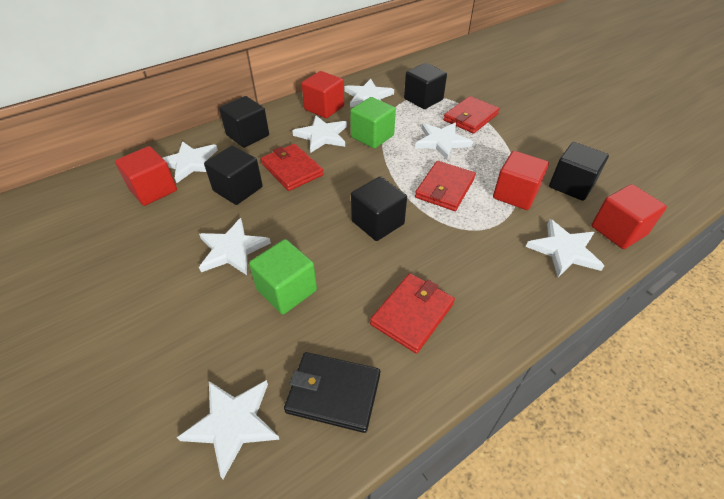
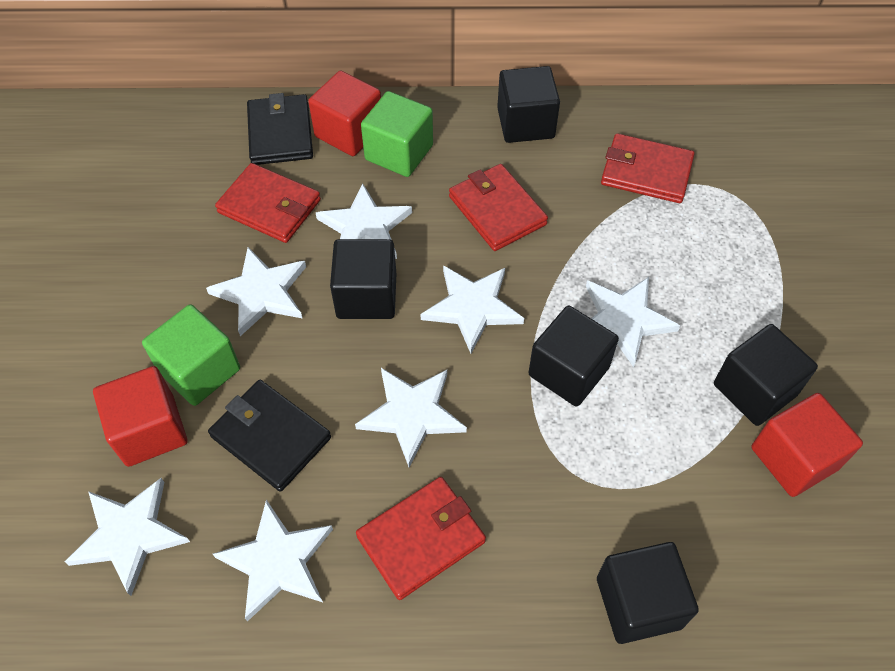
black wallet: [284,352,380,433] = 1 -> [208,380,331,492] [247,93,313,165] = 2
red cube: [115,146,177,206] [302,71,344,118] [493,151,549,210] [591,184,667,249] = 4 -> [93,366,187,467] [308,71,381,156] [751,393,863,497] = 3

